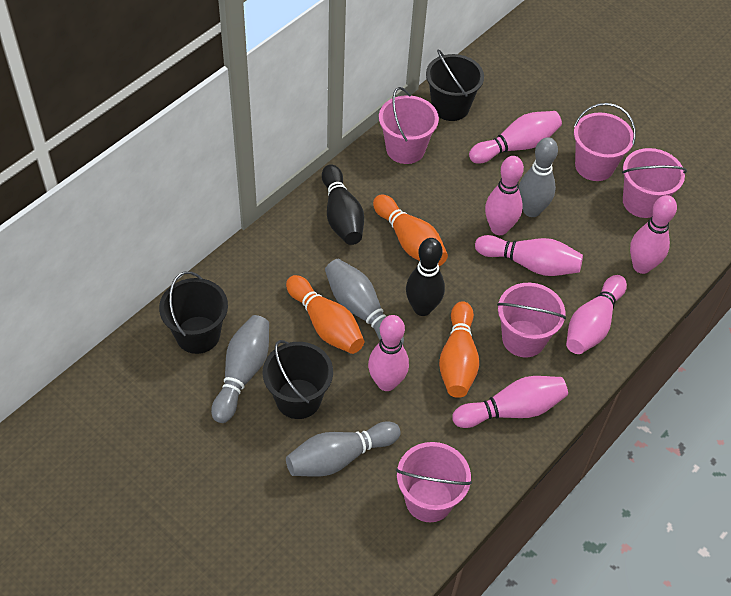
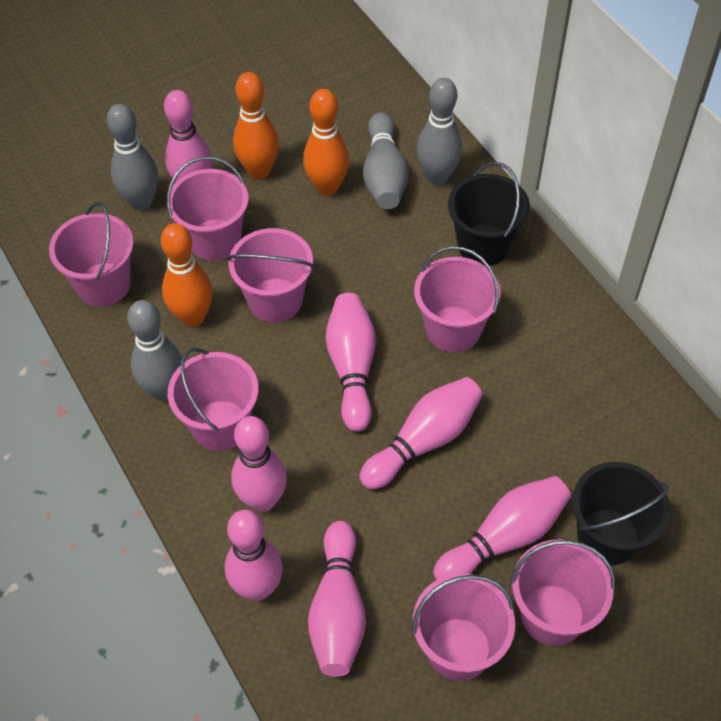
black bowling pin: [322,164,364,245] [406,238,445,316] = 2 -> none = 0
black bucket: [159,271,228,354] [263,340,333,419] [426,49,484,121] = 3 -> [448,162,530,266] [572,462,670,565] = 2
pink bucket: [379,87,439,164] [396,442,472,522] [497,283,566,357] [574,103,636,181] [622,148,687,218] = 5 -> [49,202,133,306] [167,156,248,261] [168,347,259,451] [227,228,314,323] [412,573,515,681] [414,246,501,353] [510,539,615,646] = 7

